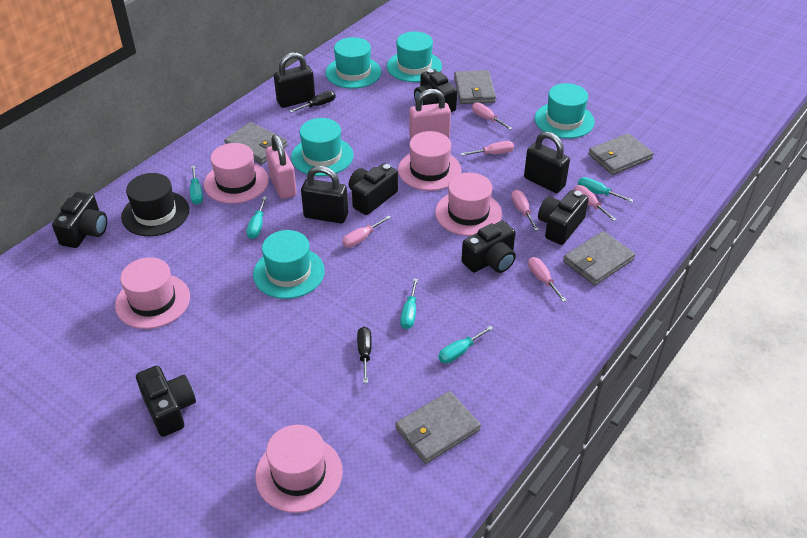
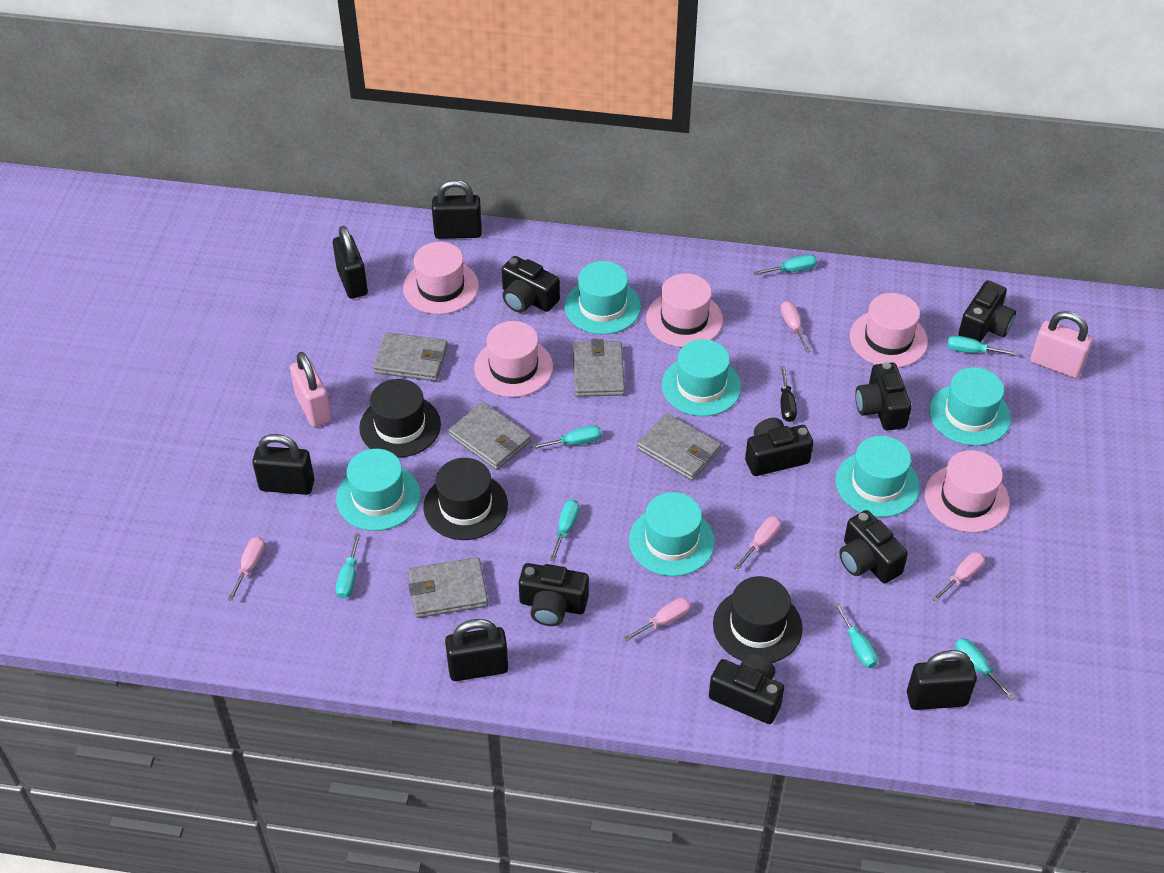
black camera: [52,192,107,248] [136,366,196,437] [349,163,398,215] [414,69,457,112] [461,221,516,273] [538,190,589,245] = 6 -> [502,256,560,313] [519,563,589,626] [709,654,784,724] [745,418,813,476] [839,510,908,583] [855,362,912,431] [958,281,1016,342] = 7
black hat: [121,173,189,236] = 1 -> [359,379,441,458] [423,458,508,540] [713,576,803,663] = 3
black padlock: [274,52,315,108] [301,166,348,223] [524,132,570,193] = 3 -> [252,434,315,495] [333,226,368,299] [432,180,482,239] [445,619,508,681] [907,650,977,710] = 5
black screwdriver: [290,91,336,113] [357,327,372,383] = 2 -> [781,366,797,422] = 1
pink screwdriver: [342,215,391,248] [461,141,514,156] [472,102,513,130] [511,190,539,231] [528,257,567,302] [574,185,617,221] = 6 -> [227,537,265,601] [624,598,691,642] [734,516,781,570] [781,301,811,353] [932,552,985,602] = 5
turquoise hat: [253,230,325,299] [291,118,353,176] [326,37,381,89] [387,32,442,82] [535,83,595,139] = 5 -> [336,449,420,531] [565,261,641,334] [629,492,715,576] [662,339,741,416] [836,436,920,517] [929,367,1011,446] = 6
turquoise screwdriver: [190,166,203,205] [247,196,267,239] [400,279,418,329] [438,326,494,363] [578,177,633,202] = 5 -> [336,534,361,599] [531,425,602,450] [550,499,579,561] [754,254,817,275] [834,602,878,668] [947,335,1017,356] [955,638,1015,700] = 7

